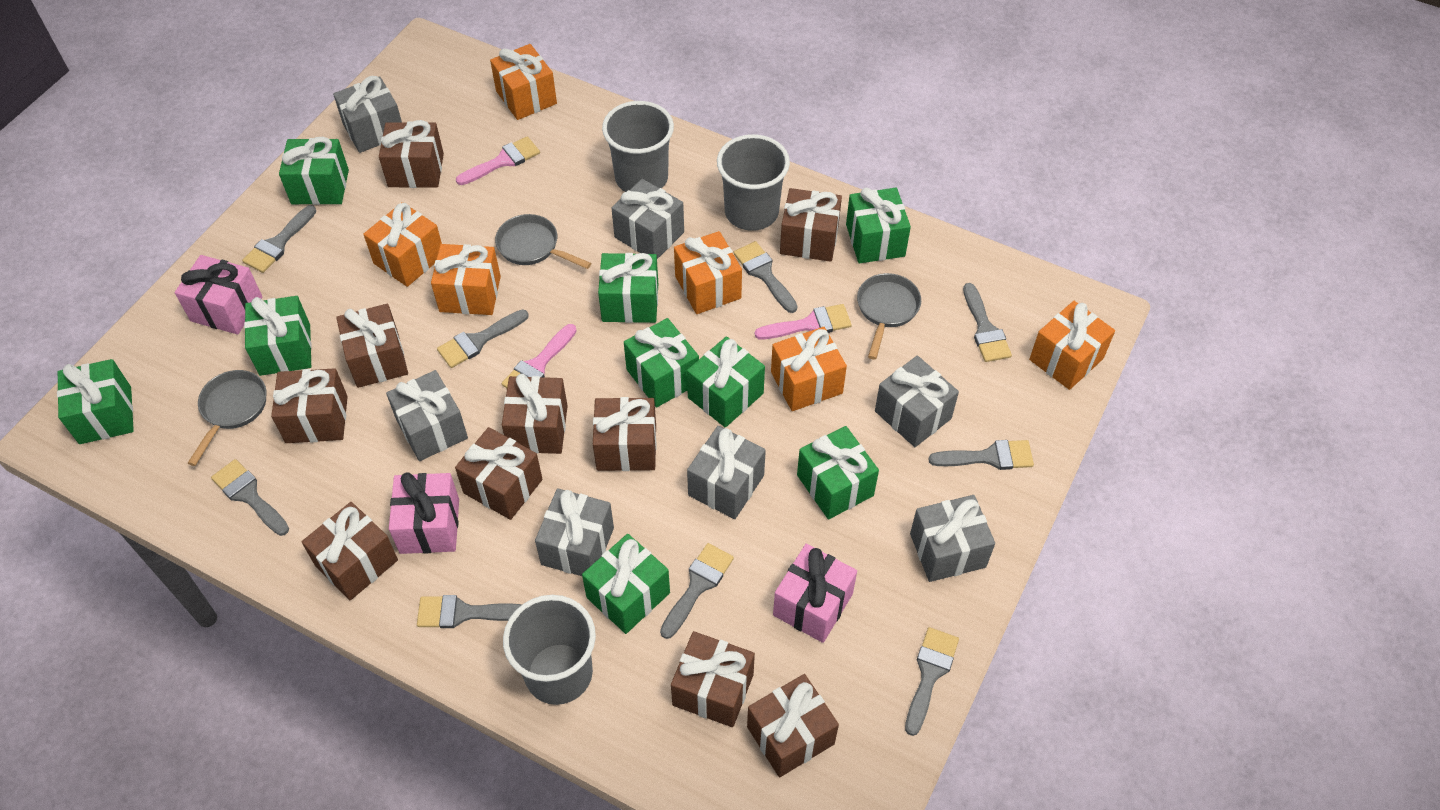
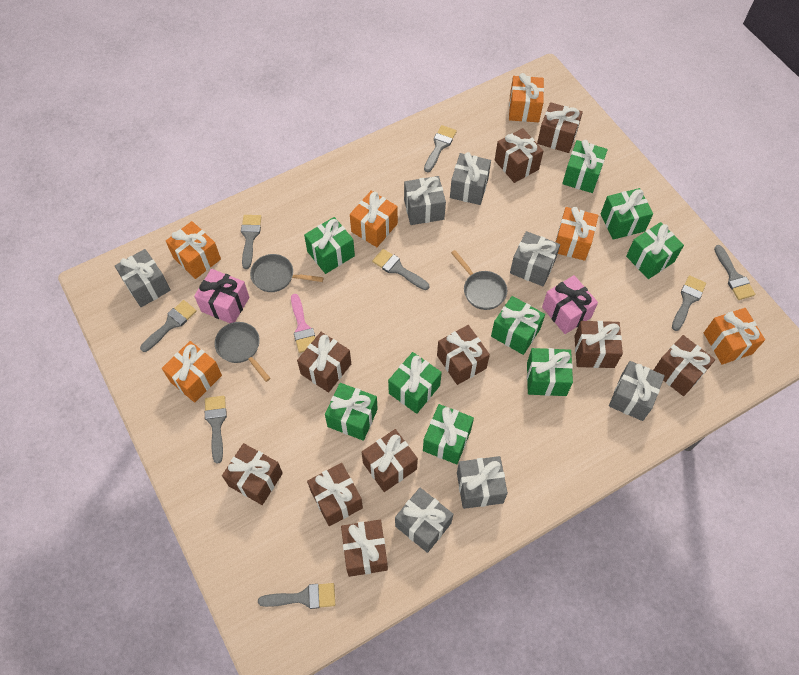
grey brush: [211,459,289,536] [242,205,316,273] [417,595,522,628] [437,309,529,368] [660,543,734,639] [733,241,797,313] [905,627,959,736] [928,440,1034,470] [963,283,1012,362] = 9 -> [140,300,197,352] [205,396,227,463] [241,215,261,269] [258,583,335,609] [372,249,429,290] [424,125,457,172] [672,275,706,331] [714,245,755,300] = 8
grey cup: [503,595,596,705] [602,101,674,192] [717,134,790,231] = 3 -> none = 0
pink brush: [456,136,540,185] [502,324,577,388] [755,304,852,339] = 3 -> [291,294,315,353] = 1
pink gift: [175,255,262,334] [389,473,459,554] [773,544,857,643] = 3 -> [194,269,249,323] [542,275,598,334] = 2

